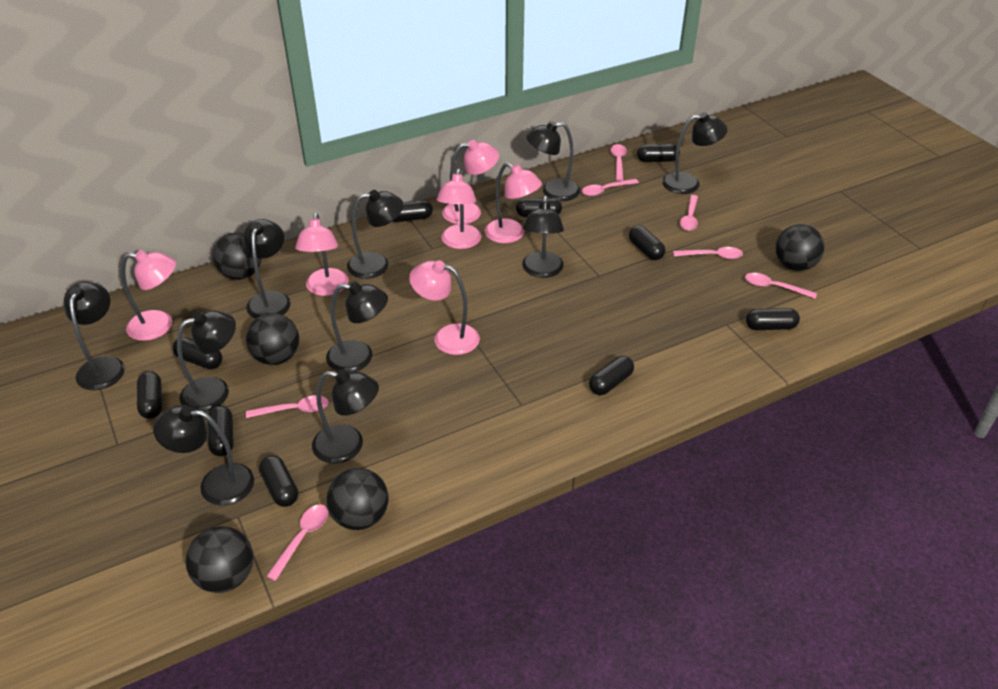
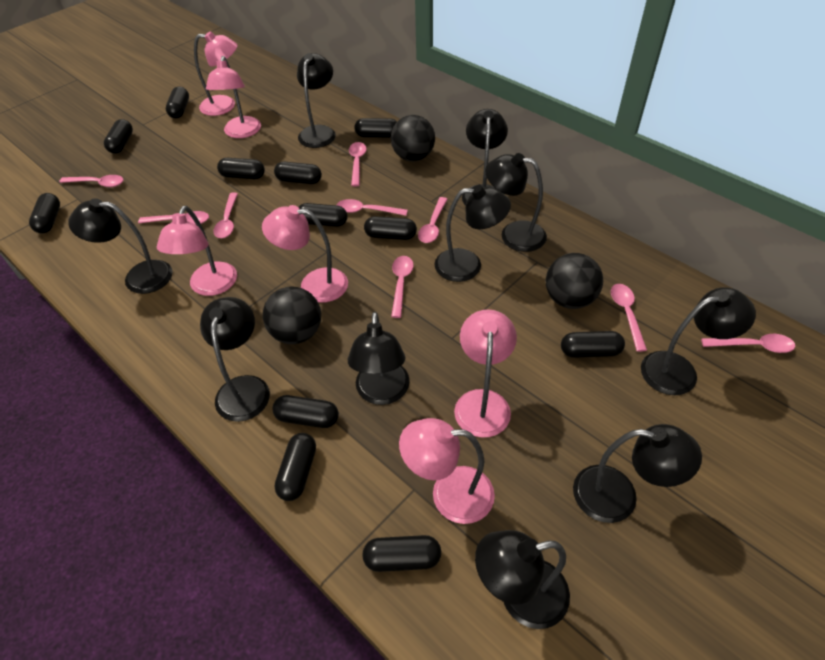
black ball: [186,526,253,593] [213,233,261,280] [246,313,299,365] [327,468,388,530] [776,224,824,271] = 5 -> [263,287,321,344] [391,115,435,161] [546,253,603,309] = 3
black capsule: [137,371,162,419] [172,337,222,369] [208,406,234,456] [259,455,298,507] [392,200,433,222] [516,198,562,217] [589,356,634,395] [629,225,666,260] [637,144,680,162] [746,308,800,330] = 10 -> [29,193,60,233] [104,119,133,154] [166,87,189,119] [217,158,265,179] [272,395,339,428] [274,161,322,184] [274,433,316,501] [298,203,348,227] [355,118,397,138] [362,535,441,572] [364,216,417,240] [561,331,625,358] = 12
pink spoon: [246,395,329,418] [266,504,328,581] [582,179,639,196] [610,144,627,181] [673,247,743,259] [680,195,698,231] [745,273,817,299] = 7 -> [59,175,124,187] [138,211,209,225] [213,192,238,238] [337,199,408,216] [349,142,367,187] [391,256,414,318] [418,197,447,243] [611,284,647,352] [701,334,795,353] = 9

